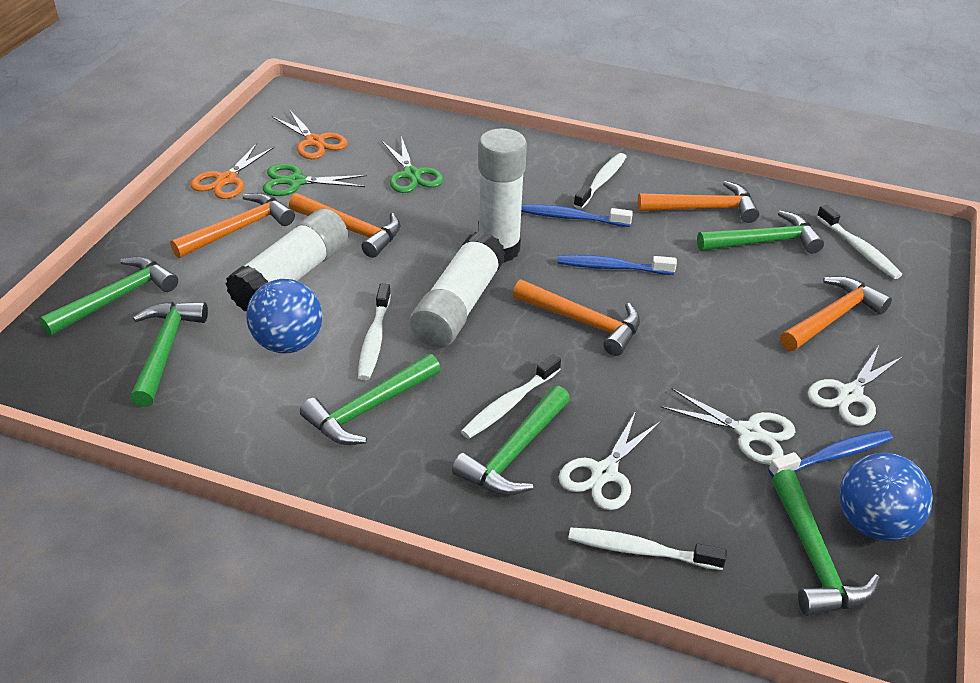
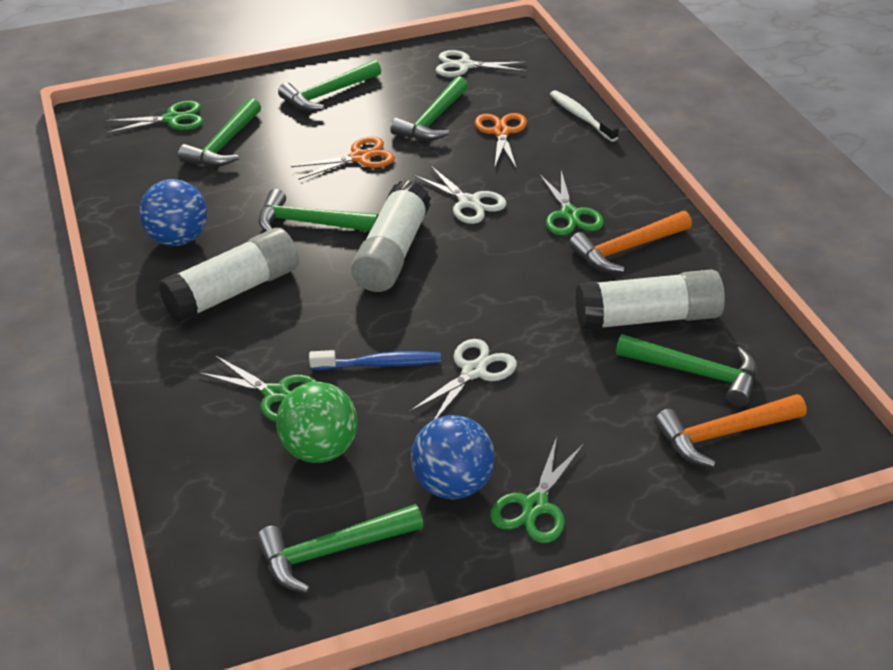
blue toothbrush: [521,204,633,227] [557,255,677,275] [768,430,893,477] = 3 -> [309,350,441,370] = 1
green ball: none = 0 -> [276,382,358,463] = 1
green scissors: [263,164,367,196] [381,136,443,193] = 2 -> [105,101,203,133] [199,355,318,422] [490,437,584,543] [539,171,604,236] = 4
orange hammer: [170,193,295,258] [289,193,400,258] [513,280,640,356] [638,181,759,223] [780,276,892,351] = 5 -> [569,211,692,273] [655,394,807,467] = 2
white toothbrush: [358,284,391,380] [461,354,561,439] [568,528,727,570] [574,153,626,209] [817,205,902,279] = 5 -> [550,90,619,142] = 1

